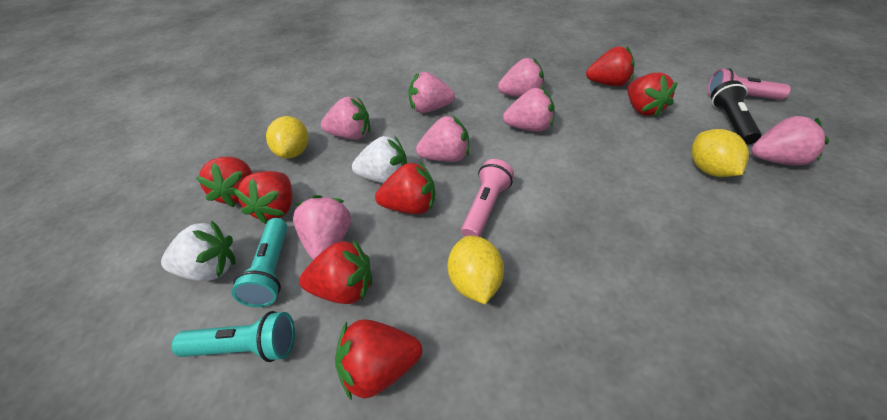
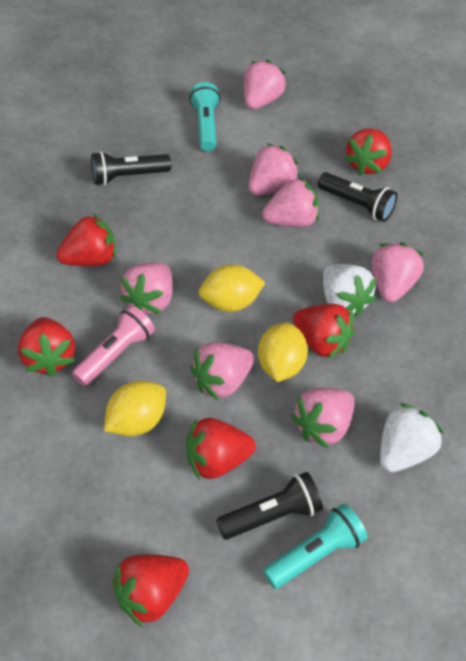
black flashlight: [711,80,761,145] = 1 -> [91,151,171,185] [216,472,323,540] [318,172,397,222] = 3
pink flashlight: [461,159,514,237] [707,68,791,100] = 2 -> [72,305,155,386] = 1
red strawberry: [196,157,252,207] [234,171,292,224] [299,239,372,304] [335,319,422,401] [375,161,435,214] [586,46,634,86] [628,73,678,118] = 7 -> [18,317,75,377] [56,214,116,266] [112,554,189,627] [186,418,256,480] [293,304,355,359] [344,128,392,176] = 6

